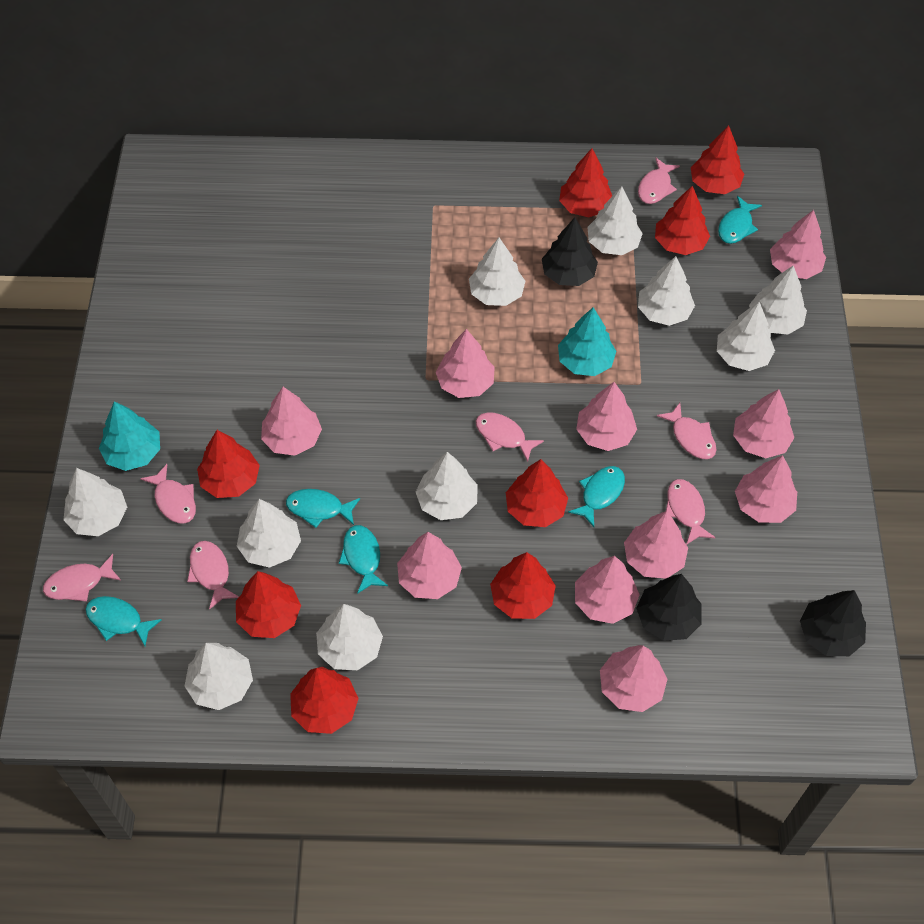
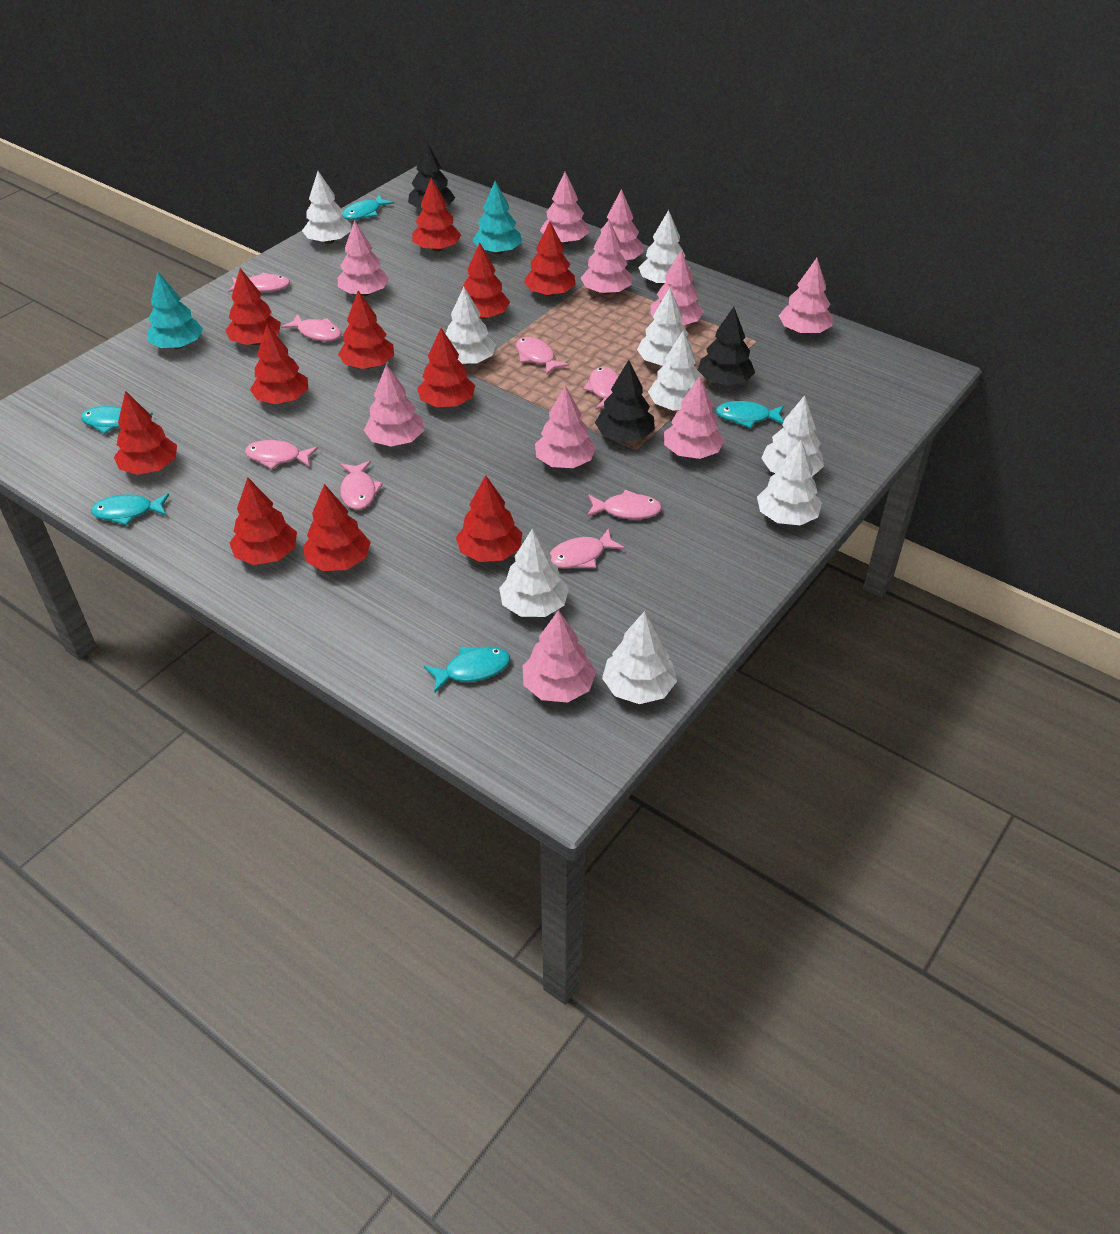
pink fish: [43,554,121,602] [140,464,196,524] [187,541,239,610] [476,412,544,462] [638,157,680,204] [657,403,717,459] [666,479,716,545] = 7 -> [228,273,290,293] [245,440,318,469] [281,314,341,341] [340,461,383,510] [516,337,569,375] [550,528,625,569] [583,367,619,410] [587,490,662,519] = 8
red tree: [197,430,260,498] [236,571,301,638] [290,667,359,734] [490,552,556,619] [506,459,568,527] [559,148,612,217] [655,186,710,255] [691,125,744,194] = 8 -> [114,391,177,475] [225,268,281,345] [230,477,297,565] [250,324,308,404] [303,484,371,571] [338,291,394,369] [412,178,461,251] [417,328,475,407] [456,475,522,562] [457,243,510,319] [524,221,576,296] = 11
white tree: [63,468,127,536] [185,643,253,710] [237,499,301,568] [316,604,383,670] [416,452,478,520] [469,237,525,306] [587,186,643,255] [638,256,695,326] [717,302,775,371] [749,266,807,334] = 10 -> [302,171,351,244] [445,287,496,364] [499,528,569,617] [602,611,677,704] [637,288,692,366] [638,210,690,285] [648,331,702,410] [757,440,822,525] [761,395,824,477] = 9

